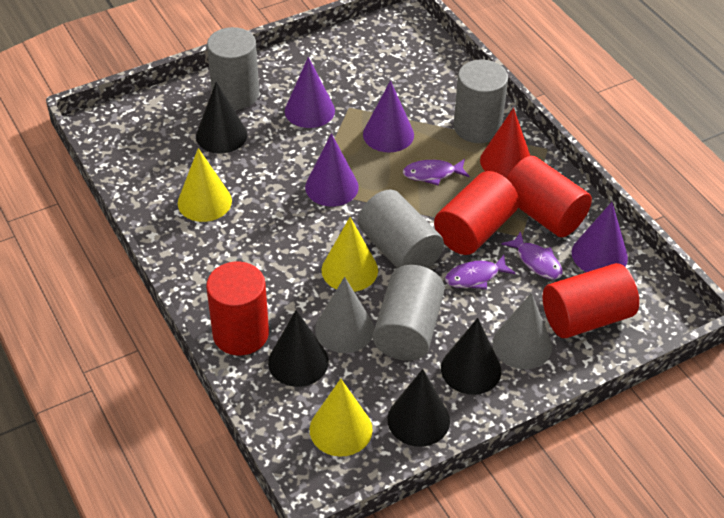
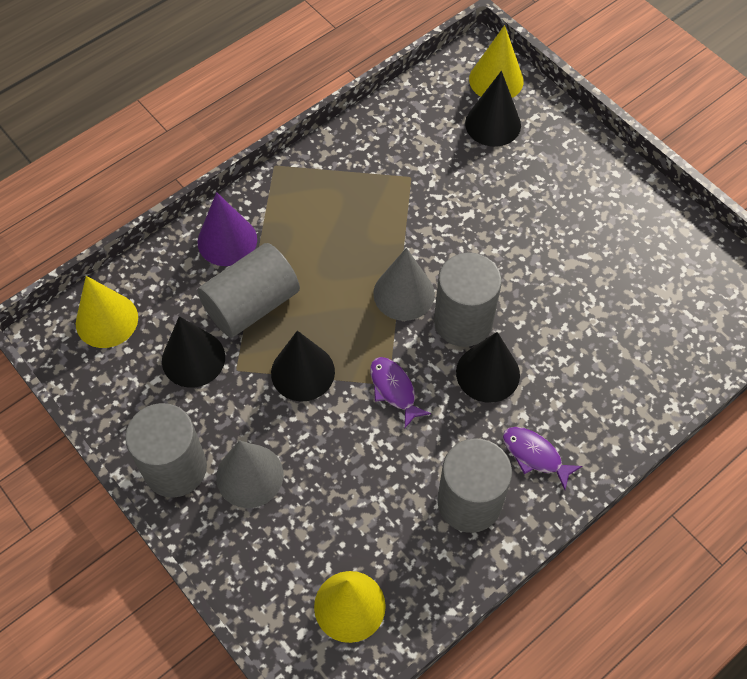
purple cone: [285,57,335,128] [305,133,359,207] [363,81,414,153] [572,202,628,272] = 4 -> [198,192,257,266] = 1
purple fish: [403,159,469,185] [445,255,516,289] [502,231,563,279] = 3 -> [370,357,431,428] [503,427,582,490] = 2
red cone: [480,108,530,178] = 1 -> none = 0
red cylinder: [206,262,269,355] [434,171,519,255] [506,156,592,237] [543,263,639,338] = 4 -> none = 0

